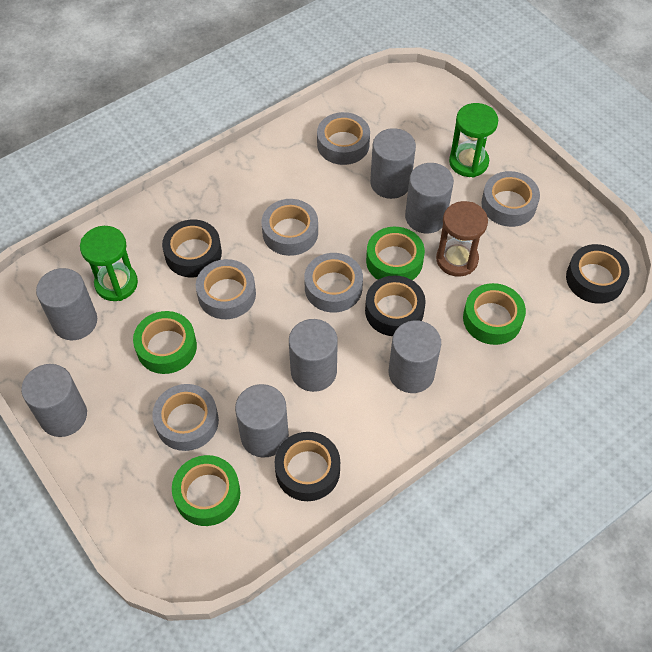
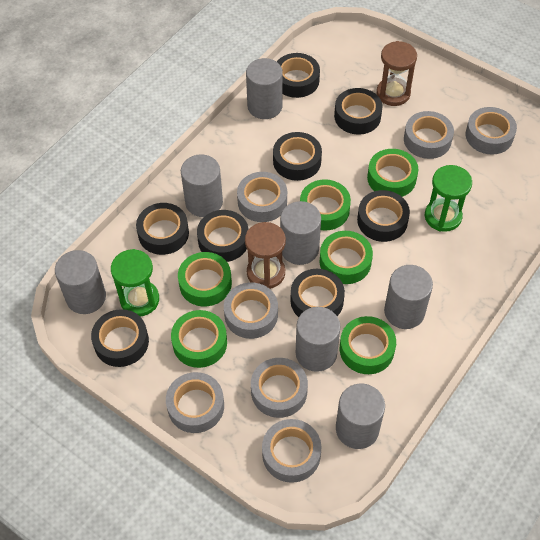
black tape: [162,219,222,277] [275,432,340,501] [365,275,426,336] [566,244,630,304] = 4 -> [91,309,149,367] [136,203,189,255] [197,210,249,262] [273,132,322,181] [277,53,320,98] [291,269,345,317] [334,88,382,135] [357,190,410,242] = 8
brown hourglass: [436,201,488,277] = 1 -> [245,222,286,289] [376,41,417,106] = 2
green tape: [133,311,197,374] [172,455,240,526] [366,227,425,280] [463,283,526,345] = 4 -> [171,310,227,368] [178,252,232,307] [300,179,351,231] [320,231,373,284] [340,316,396,374] [367,149,418,197] = 6
grey tape: [152,384,219,451] [196,259,256,319] [262,199,318,256] [304,253,363,312] [317,112,370,165] [481,171,540,227] = 6 -> [166,372,224,433] [224,283,278,339] [237,172,287,222] [251,358,308,418] [262,419,321,483] [404,111,454,159] [466,107,517,155] = 7

